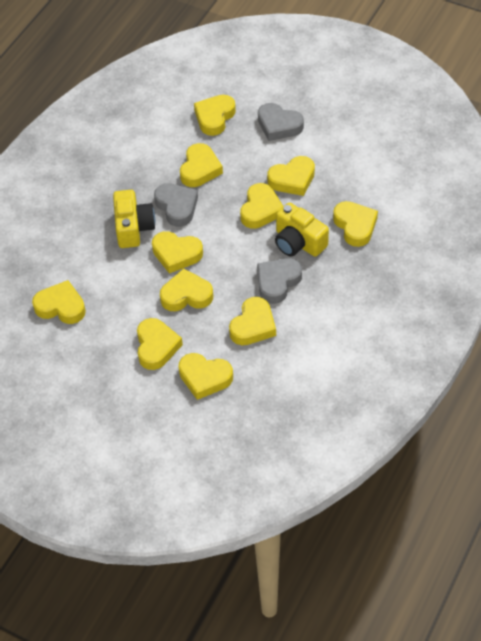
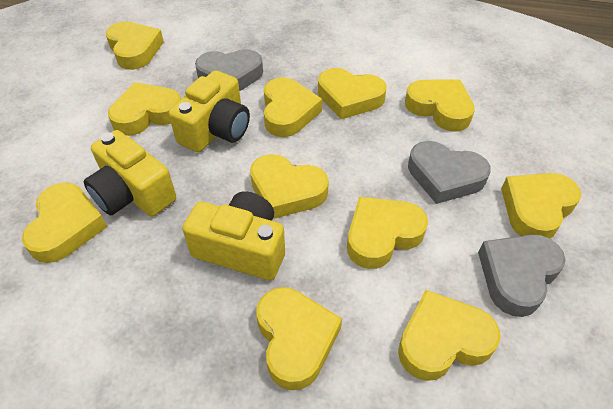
yellow camera: [113,190,155,248] [275,203,329,257] = 2 -> [84,130,176,217] [169,71,250,152] [182,191,285,280] = 3

